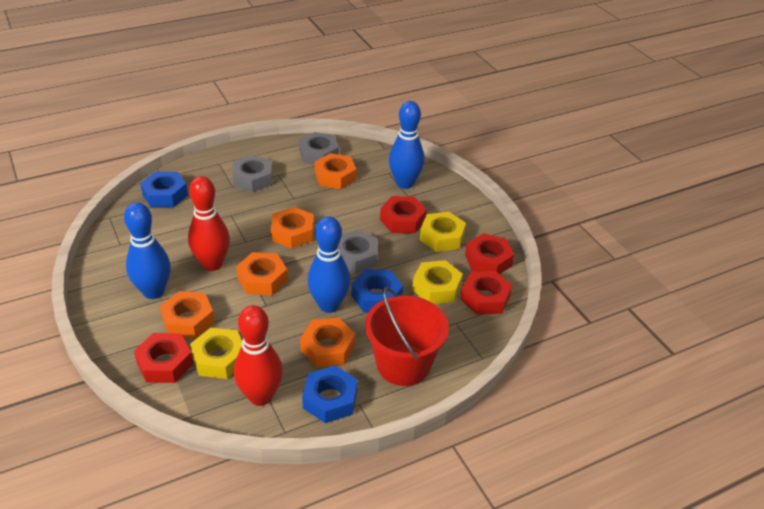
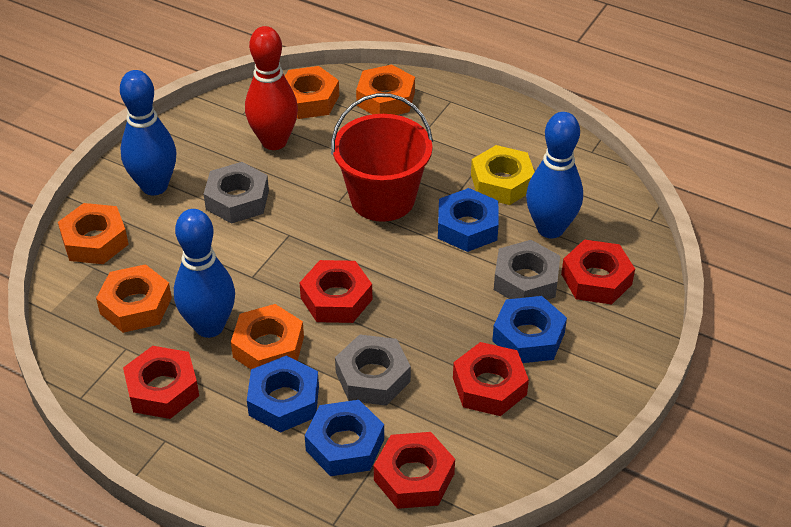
blue nut: [140,172,188,207] [302,365,358,423] [351,269,403,312] = 3 -> [247,356,319,433] [305,400,384,476] [438,188,499,252] [492,296,567,363] = 4
red bowling pin: [188,176,230,271] [234,305,283,406] = 2 -> [245,26,298,150] = 1
red nut: [134,333,193,383] [380,196,427,233] [460,271,512,315] [465,233,514,274] = 4 -> [123,346,199,419] [300,260,372,323] [374,432,455,509] [453,342,529,416] [561,239,635,305] = 5
yellow nut: [190,328,242,379] [412,260,463,304] [420,212,466,252] = 3 -> [471,145,535,205] = 1

